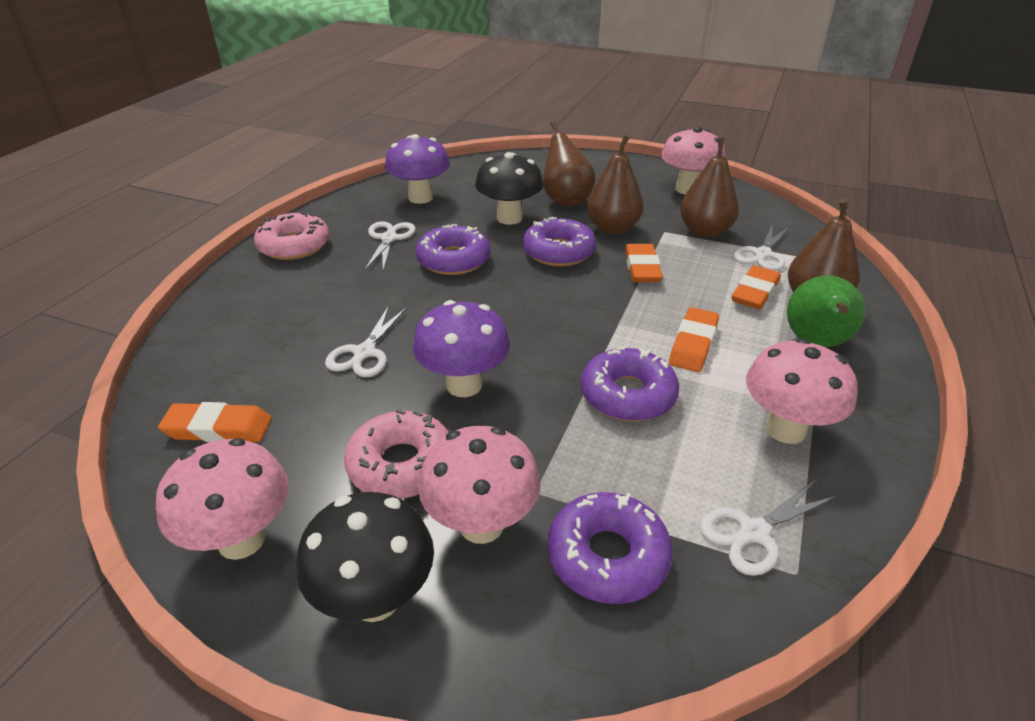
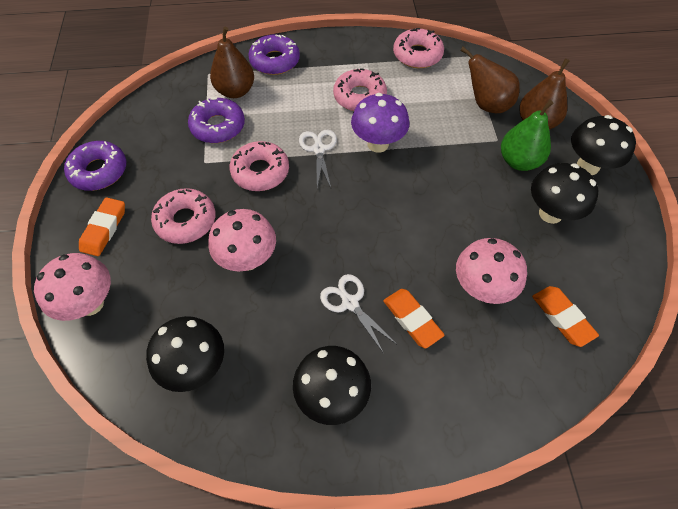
black mushroom: [296,492,434,622] [475,152,543,225] = 2 -> [146,316,224,392] [293,346,371,425] [531,163,598,224] [571,115,636,175] = 4
brown pear: [543,121,595,206] [587,135,644,234] [680,138,739,238] [788,198,859,292] = 4 -> [210,27,254,98] [460,47,519,113] [519,59,570,130] = 3
orange eraser: [158,402,272,442] [625,244,663,282] [669,307,719,372] [732,265,781,310] = 4 -> [79,197,125,256] [383,289,445,348] [532,286,599,347] = 3
pink donut: [254,212,329,260] [344,409,448,499] = 2 -> [151,188,216,244] [230,141,289,191] [333,68,387,111] [393,28,444,68] = 4
pink mushroom: [156,438,289,560] [418,426,541,544] [661,127,726,195] [746,339,858,444] = 4 -> [34,253,111,321] [208,209,276,271] [456,238,527,304] = 3
purple donut: [415,224,490,275] [523,217,596,266] [547,492,673,604] [581,347,679,421] = 4 -> [64,141,126,191] [188,97,245,143] [248,35,300,75] = 3
purple mushroom: [385,134,450,204] [413,300,510,397] = 2 -> [351,93,409,153] = 1
white scissors: [325,306,407,377] [365,221,416,271] [700,479,839,576] [733,224,790,271] = 4 -> [299,130,337,188] [320,274,396,354] = 2

